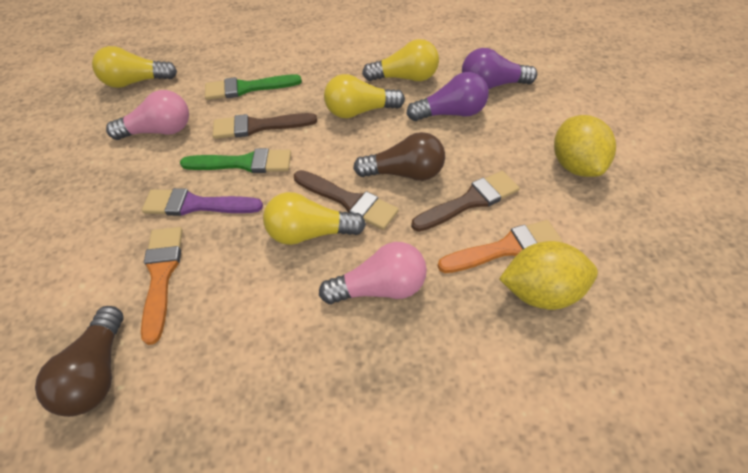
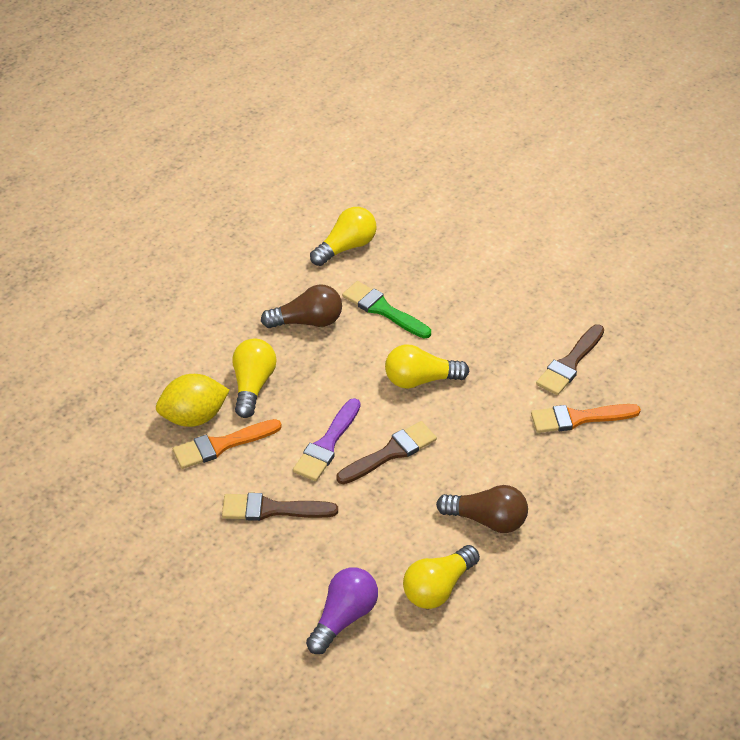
green brush: [180,148,291,173] [205,74,302,100] = 2 -> [342,281,431,339] = 1
pink light bulb: [106,90,189,140] [319,242,427,304] = 2 -> none = 0
purple light bulb: [406,72,489,121] [462,48,537,90] = 2 -> [306,567,378,654] = 1
yellow lemon: [499,241,598,310] [554,115,616,177] = 2 -> [156,374,230,427] = 1

